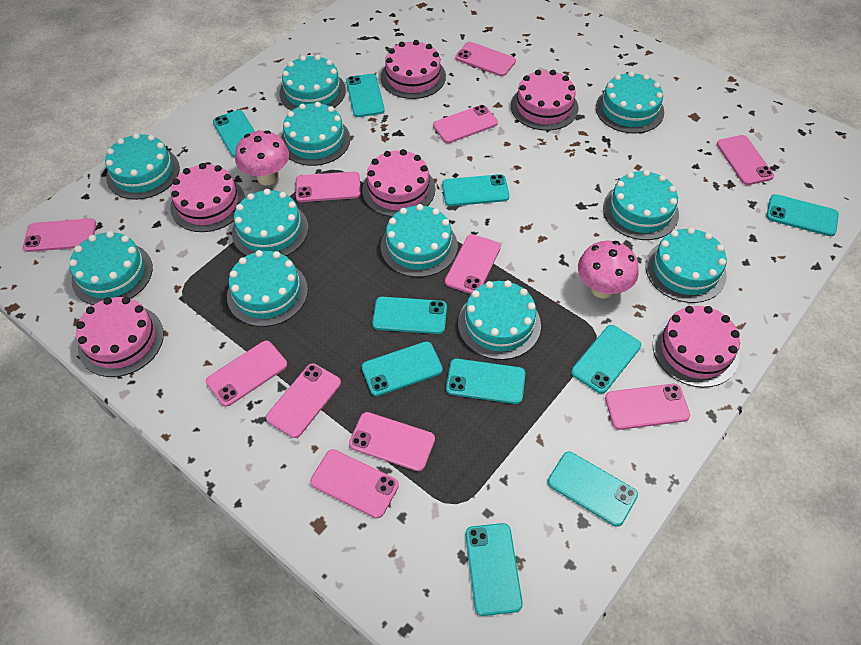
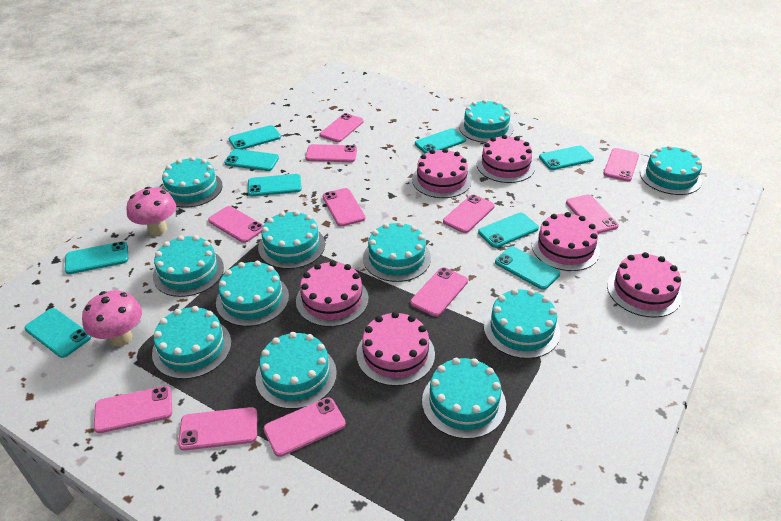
turquoise phone: [213,110,255,157] [346,74,385,117] [361,341,443,396] [372,297,447,334] [442,174,509,206] [446,358,526,404] [465,523,523,616] [548,452,638,527] [571,325,641,394] [766,194,839,236] = 10 -> [25,308,91,358] [65,241,128,274] [224,149,279,171] [229,125,281,150] [248,174,302,196] [415,128,466,154] [478,212,539,248] [495,246,560,290] [539,145,594,170] = 9

